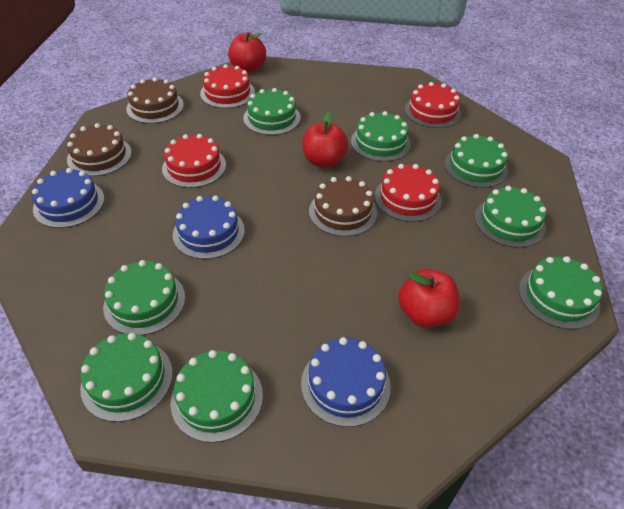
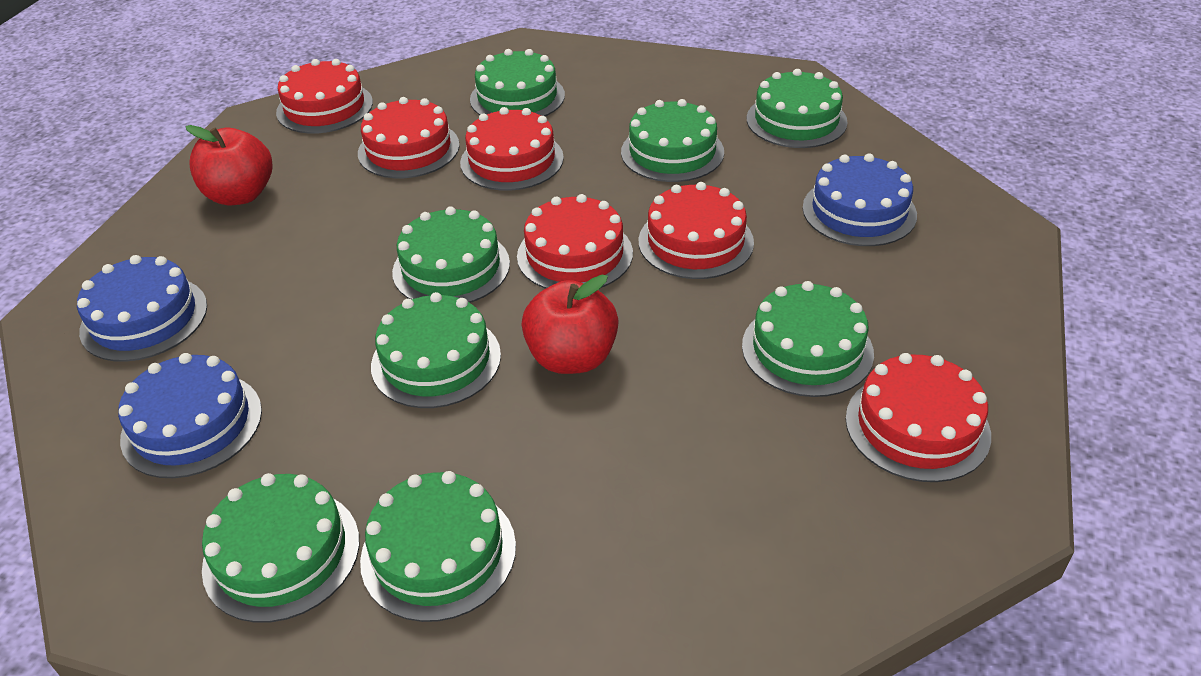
brown cake: [67,123,132,176] [126,77,184,124] [309,176,377,237] = 3 -> none = 0
red apple: [228,32,266,72] [302,111,348,168] [398,269,460,328] = 3 -> [186,125,272,205] [522,275,619,374] = 2
red cake: [162,134,226,188] [200,64,255,108] [375,164,442,222] [405,82,461,128] = 4 -> [276,59,373,134] [358,97,460,178] [460,107,564,191] [517,194,633,289] [639,182,754,279] [846,353,991,482] = 6

